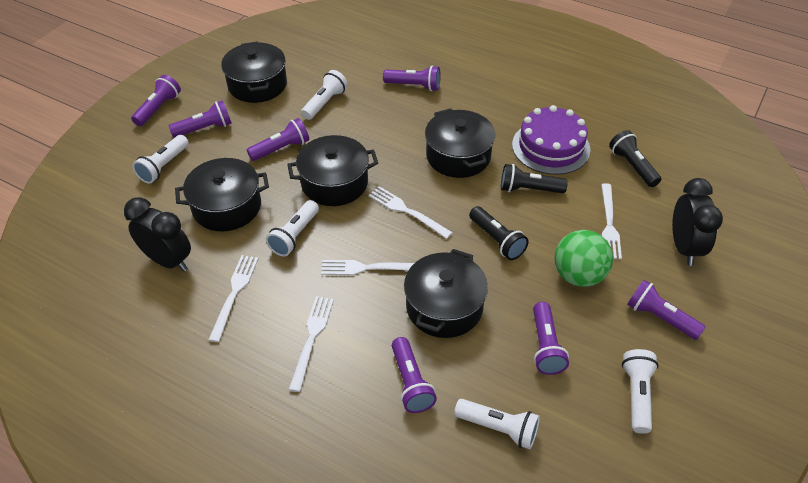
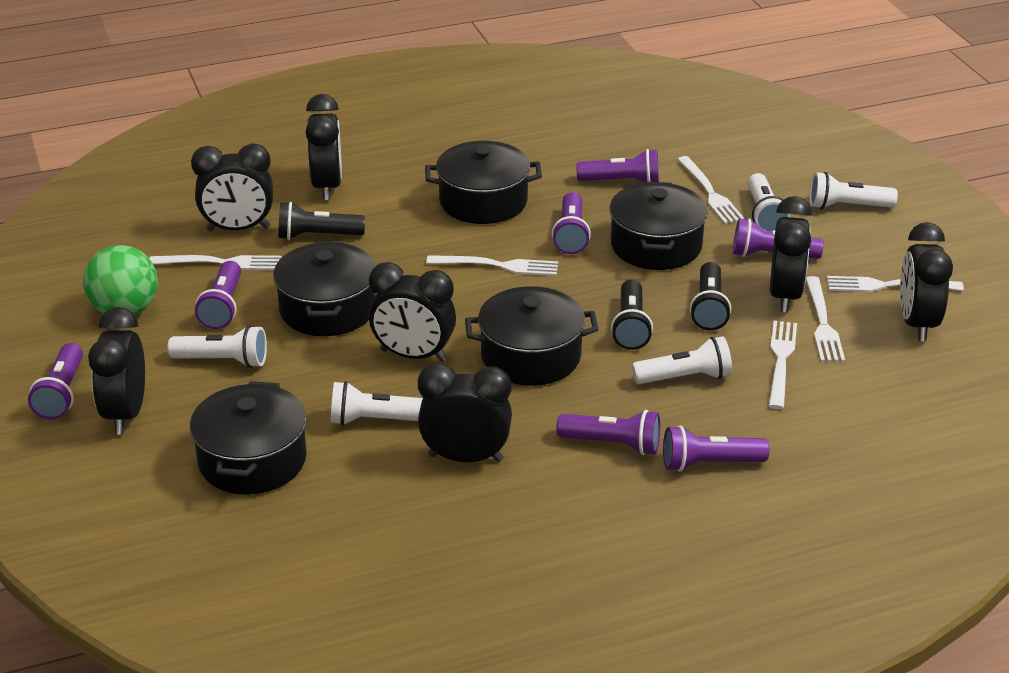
black clock: [124,197,191,272] [672,178,723,266] = 2 -> [88,307,145,435] [191,143,273,231] [305,94,342,200] [369,262,456,362] [418,363,512,462] [770,196,812,312] [900,222,953,341] = 7
purple cake: [512,105,591,175] = 1 -> none = 0
white fork: [208,255,259,342] [289,296,334,392] [321,260,414,275] [368,186,453,239] [601,183,622,259] = 5 -> [149,255,282,270] [426,255,558,276] [677,156,744,224] [769,321,797,409] [806,276,845,362] [827,276,964,292] = 6

